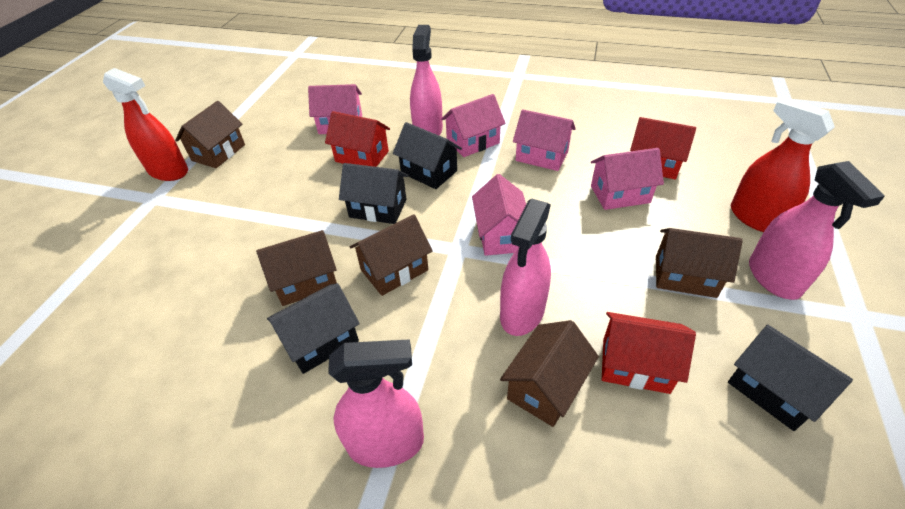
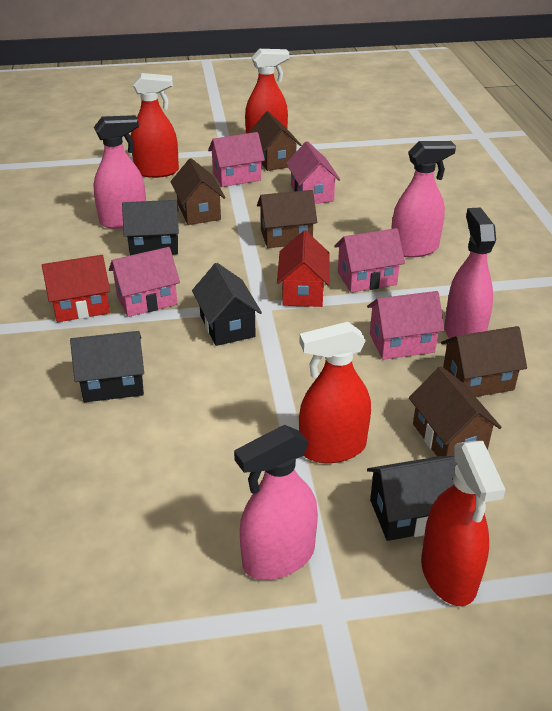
red house: [325,111,390,167] [602,312,696,394] [630,117,696,180] = 3 -> [42,255,110,322] [277,231,329,307] = 2
red spray bottle: [103,68,188,181] [731,98,835,232] = 2 -> [131,73,179,178] [245,49,289,134] [299,322,371,463] [421,441,506,606] = 4

